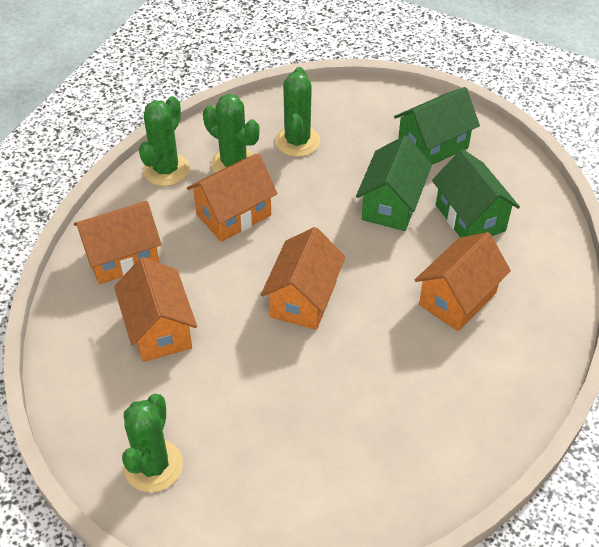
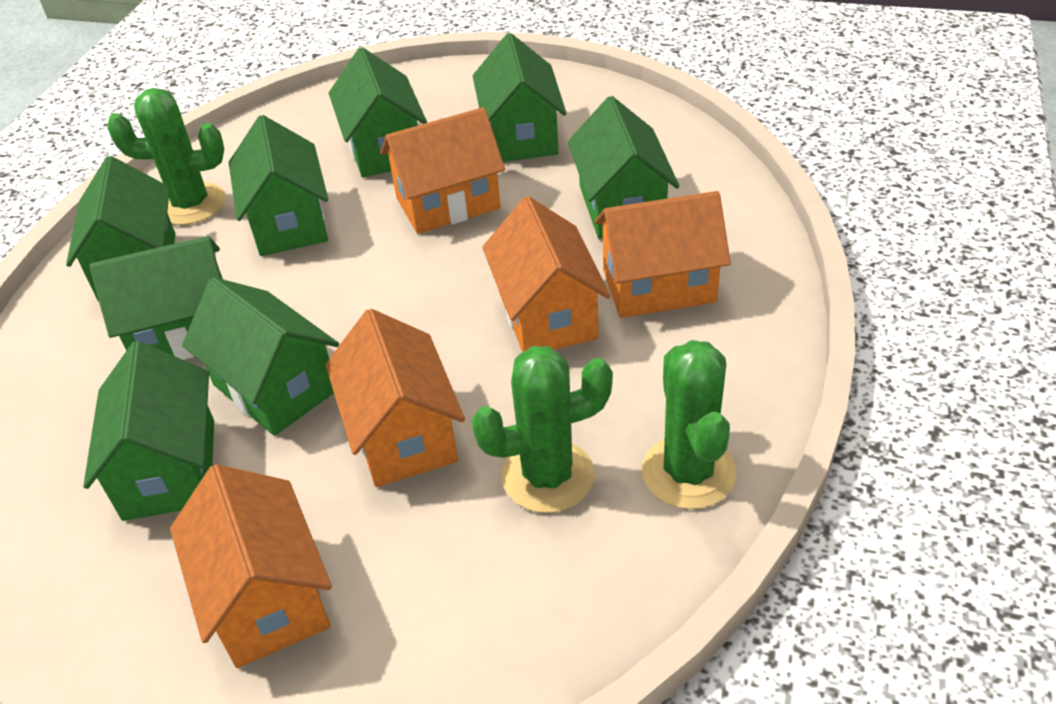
green cactus: [122,394,183,492] [139,96,189,186] [203,94,260,173] [275,67,320,157] = 4 -> [107,88,225,225] [471,346,613,513] [642,340,737,509] = 3
green house: [356,136,432,231] [394,87,480,165] [432,149,520,238] = 3 -> [66,156,175,302] [83,341,214,521] [90,236,223,360] [182,277,339,436] [228,115,328,256] [329,47,427,178] [473,33,567,162] [568,96,680,239] = 8

